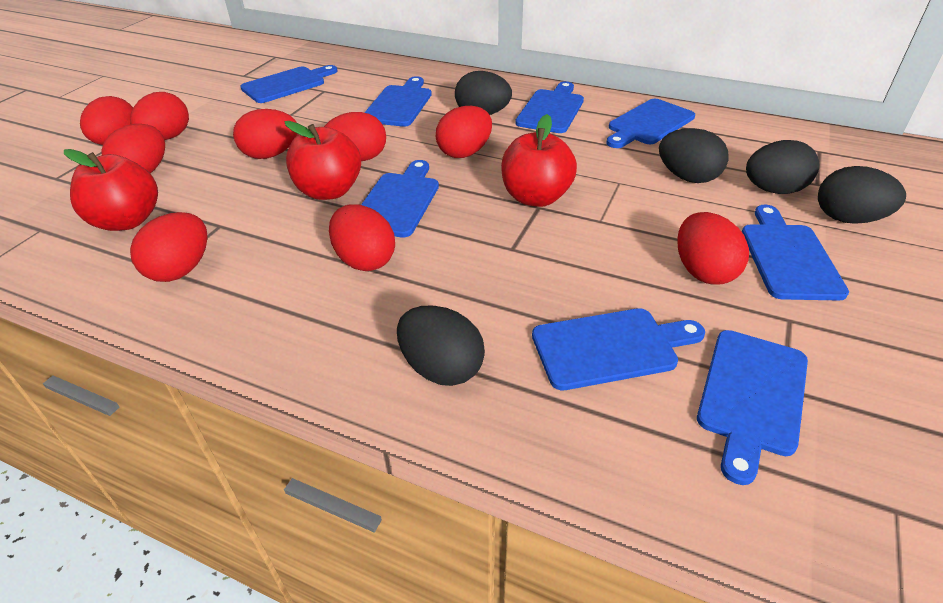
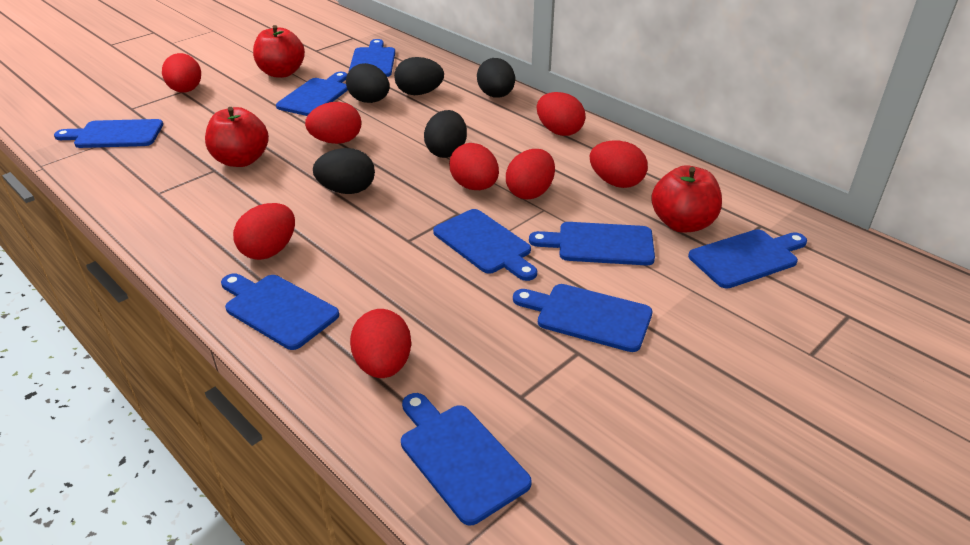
blue cutting board: [240,65,337,103] [361,160,439,238] [364,76,432,127] [515,81,584,133] [532,308,705,390] [606,99,695,148] [697,330,808,485] [742,205,849,301] = 8 -> [54,119,163,148] [221,274,339,350] [276,72,348,116] [349,39,395,77] [401,393,532,525] [433,209,537,281] [513,284,652,352] [529,222,655,266] [688,229,807,289] = 9
red egg: [80,96,133,145] [101,124,165,173] [130,92,189,140] [130,212,208,282] [233,109,298,159] [324,112,386,161] [329,204,395,271] [436,106,492,158] [677,212,749,285] = 9 -> [162,53,201,92] [233,203,295,260] [305,102,361,144] [350,309,411,378] [449,143,499,190] [506,149,555,200] [537,92,585,136] [590,141,648,188] = 8

